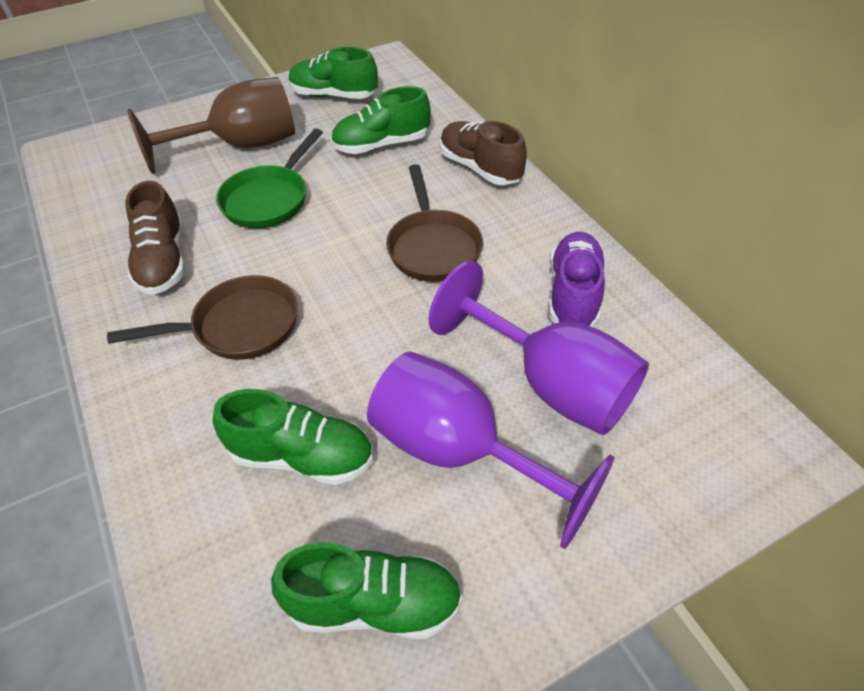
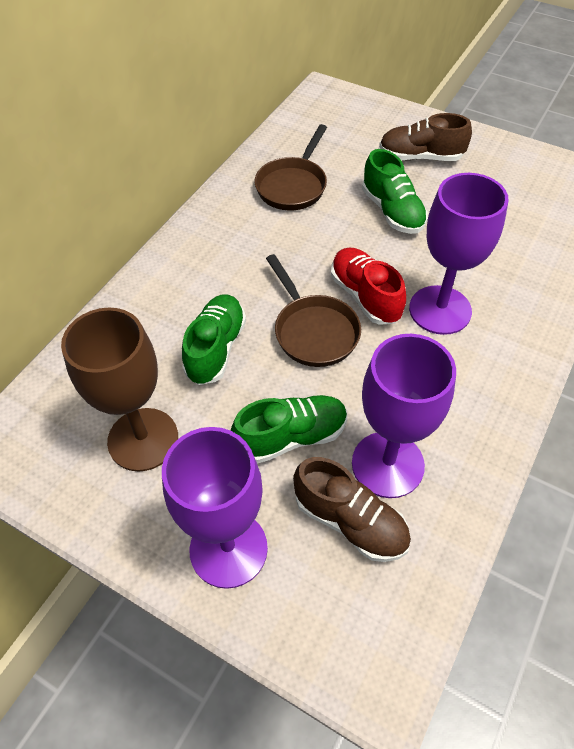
green pan: [216,128,323,228] = 1 -> none = 0
green shoe: [213,389,373,485] [271,542,462,639] [289,47,378,99] [331,86,431,154] = 4 -> [182,295,246,385] [231,395,347,463] [362,149,428,234] = 3
purple goblet: [367,351,614,549] [429,261,649,435] = 2 -> [162,427,268,589] [352,334,456,498] [409,173,509,335] = 3
purple shoe: [549,232,605,327] = 1 -> none = 0
red shoe: none = 0 -> [331,247,406,325] = 1

